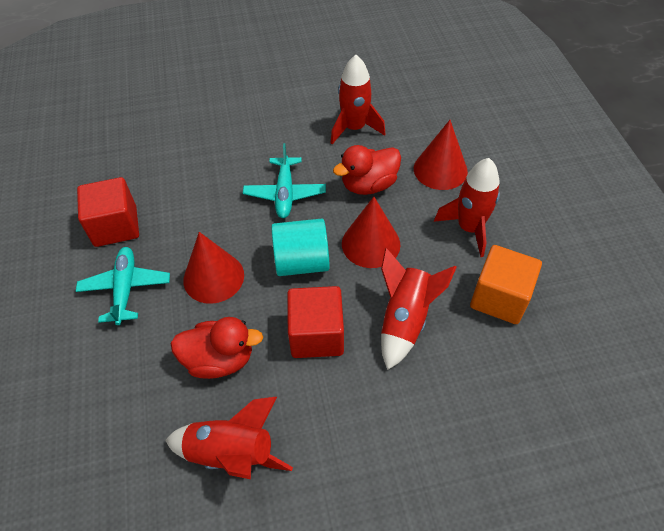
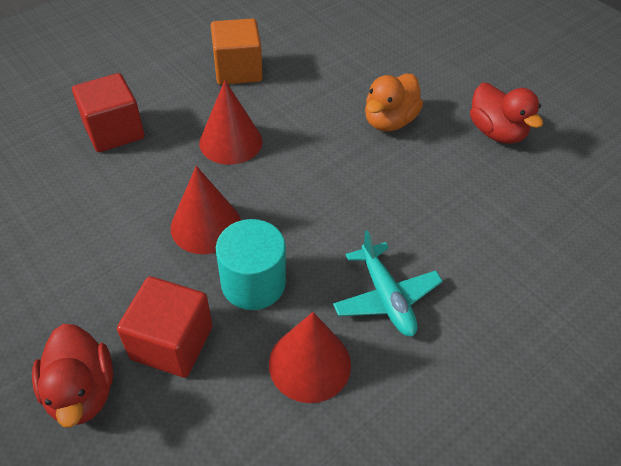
orange duck: none = 0 -> [365,74,423,131] = 1
red rocket: [165,397,293,479] [331,55,385,144] [381,248,457,370] [434,158,500,257] = 4 -> none = 0
turquoise plane: [76,247,170,325] [243,143,326,218] = 2 -> [333,230,443,336] = 1

